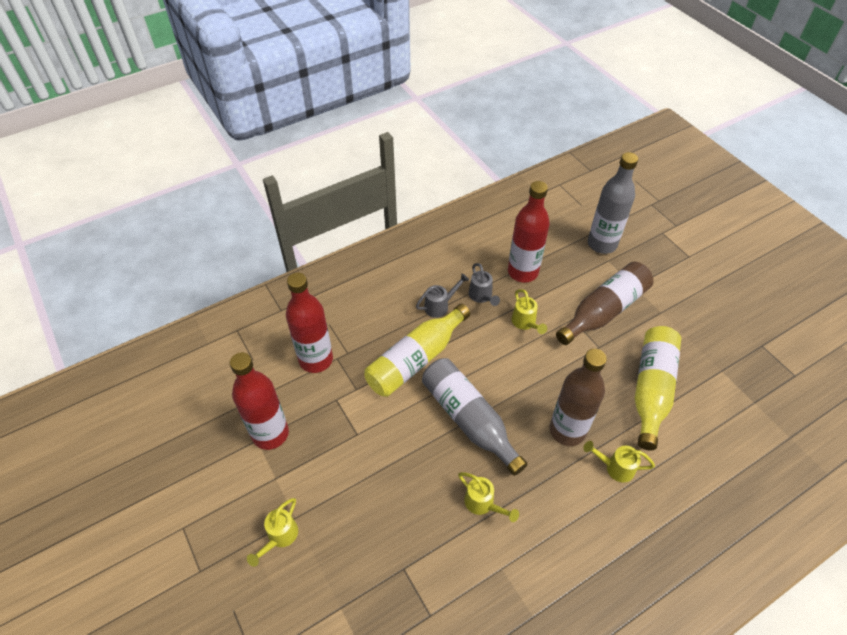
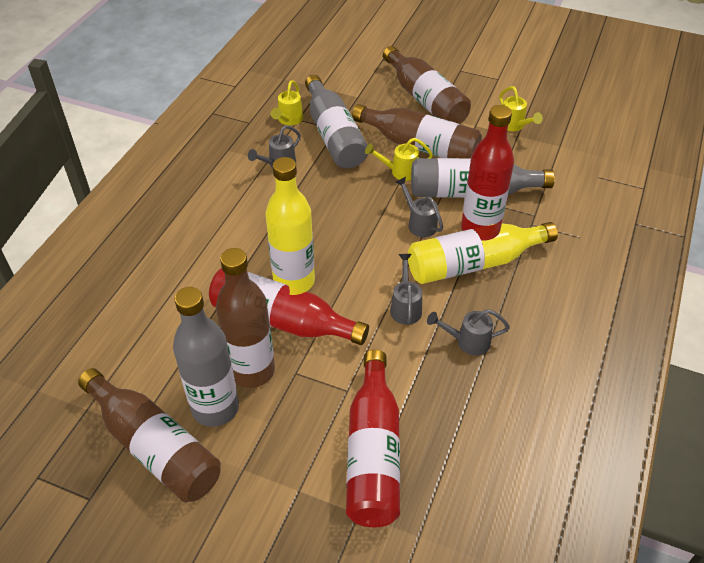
brown bottle: [550,349,607,446] [556,262,654,345] = 2 -> [78,368,221,502] [216,248,275,388] [352,104,482,158] [383,46,471,124] = 4
grey bottle: [422,358,527,476] [588,152,638,254] = 2 -> [173,287,239,427] [305,75,368,169] [411,158,555,198] = 3
grey watering can: [416,273,469,318] [469,263,500,306] = 2 -> [248,125,301,168] [390,254,422,325] [396,177,443,237] [427,309,510,356] = 4
yellow watering can: [247,498,298,567] [458,472,519,522] [511,289,547,334] [583,441,655,483] = 4 -> [271,80,303,126] [365,138,433,181] [499,86,543,131] = 3

